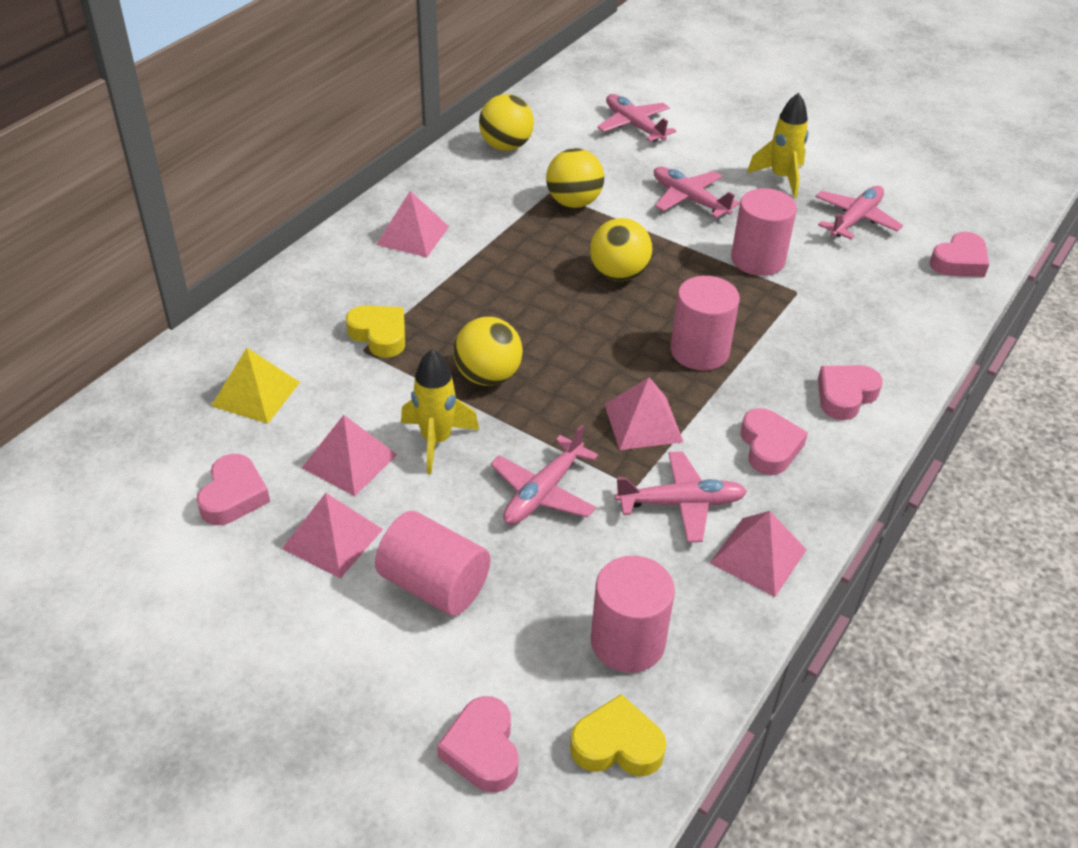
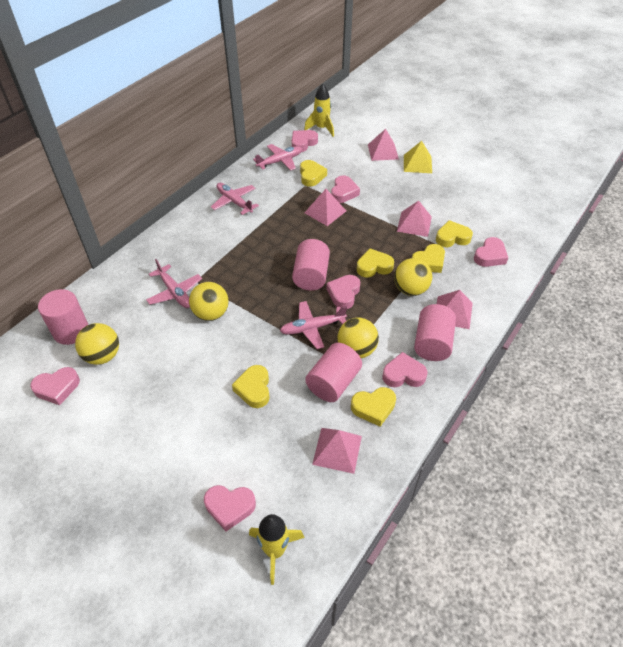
pink heart: [196,454,270,525] [437,696,519,792] [741,408,808,475] [818,365,883,420] [930,232,989,277] = 5 -> [30,367,80,405] [204,485,256,531] [292,130,318,152] [327,275,360,309] [331,176,360,203] [382,352,427,387] [474,237,508,267] = 7
pink plane: [490,425,598,525] [597,94,676,142] [615,451,747,543] [654,167,740,218] [815,186,903,240] = 5 -> [146,259,202,308] [211,183,259,215] [253,144,303,170] [280,301,347,349] = 4
yellow heart: [346,305,405,358] [570,694,666,776] = 2 -> [232,365,270,408] [300,160,327,187] [351,387,396,427] [357,248,394,277] [412,244,445,273] [436,220,473,247] = 6

